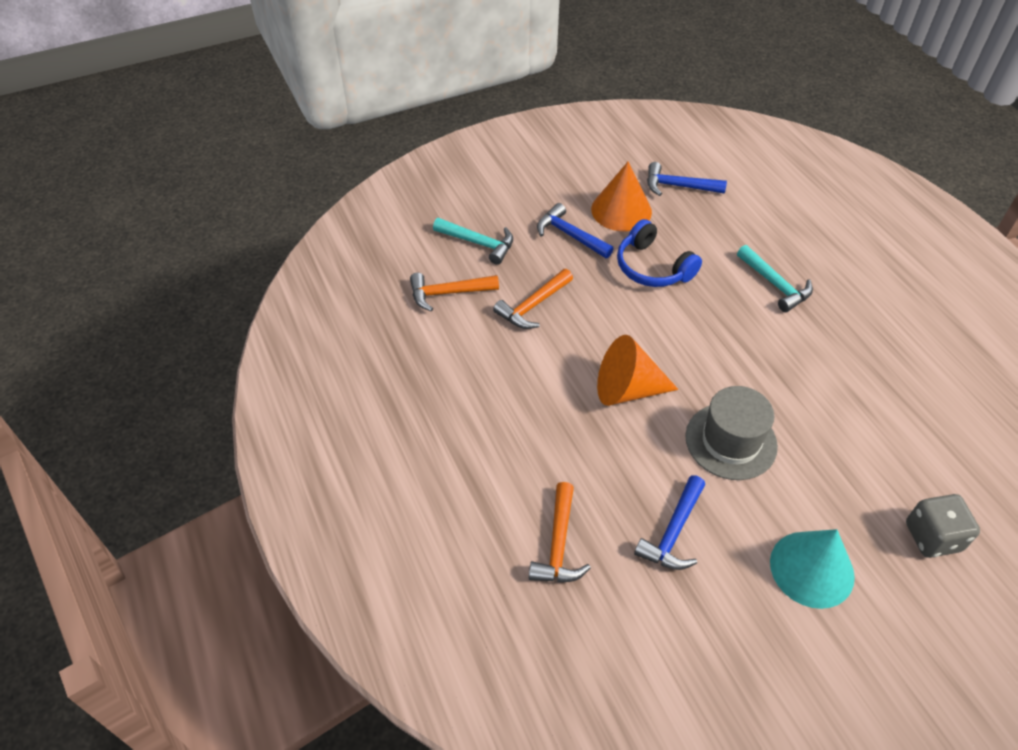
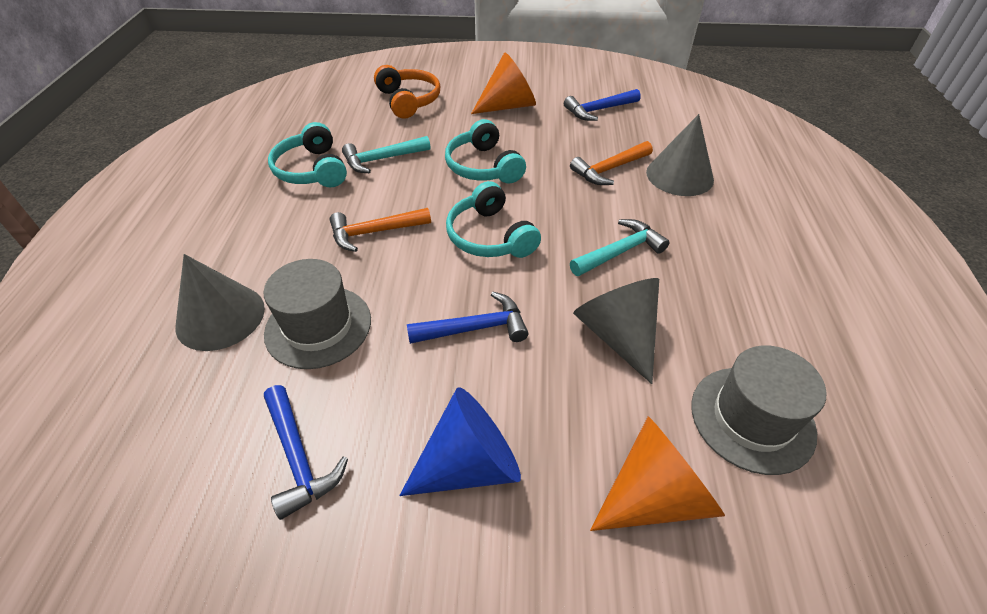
blue cone: none = 0 -> [399,387,521,496] = 1
blue headphones: [617,219,702,287] = 1 -> none = 0
grey cone: none = 0 -> [175,254,265,351] [573,278,659,384] [646,114,714,196] = 3
grey dice: [906,494,980,558] = 1 -> none = 0
grey hat: [685,386,778,480] = 1 -> [264,259,371,369] [691,345,826,475] = 2
orange hammer: [410,273,499,312] [493,269,573,329] [529,482,591,582] = 3 -> [330,208,431,252] [570,141,653,185] = 2
orange headphones: none = 0 -> [374,65,440,119] = 1
turquoise cone: [770,529,855,609] = 1 -> none = 0
turquoise headphones: none = 0 -> [268,122,347,187] [445,119,526,184] [446,181,541,258] = 3

